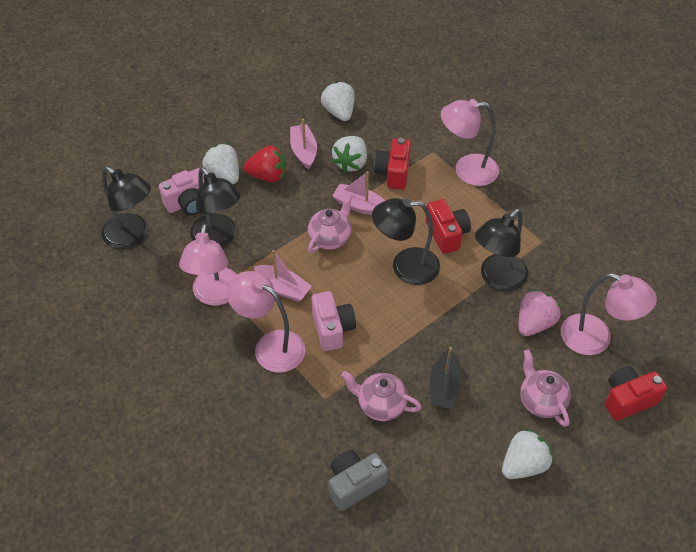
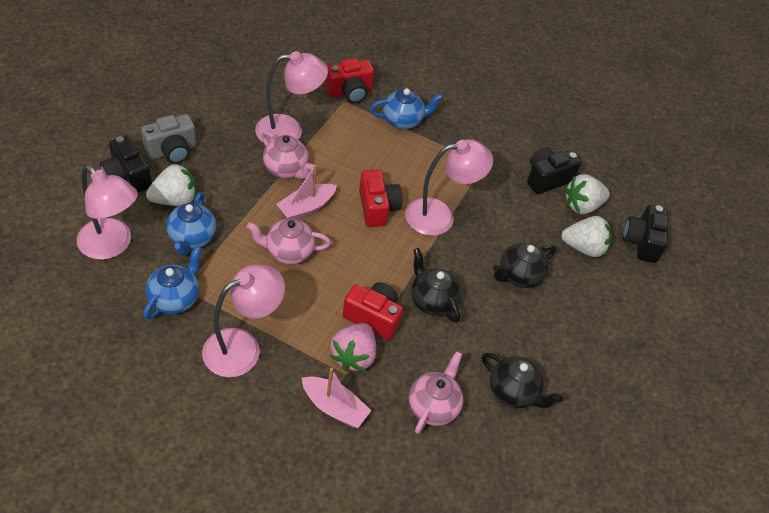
black boat: [430,347,462,409] = 1 -> none = 0
black camera: none = 0 -> [100,135,152,193] [527,147,581,194] [622,205,668,263] = 3
black lamp: [101,166,151,249] [190,167,241,247] [372,198,440,285] [475,209,528,291] = 4 -> none = 0
black teapot: none = 0 -> [411,248,461,323] [482,353,563,409] [493,243,556,288] = 3
blue teapot: none = 0 -> [143,246,201,319] [166,192,217,256] [370,88,443,129] = 3
pink boat: [254,250,312,302] [290,119,317,169] [332,171,385,215] = 3 -> [276,164,337,219] [302,368,372,428] = 2
pink camera: [159,168,204,215] [311,291,356,351] = 2 -> none = 0
red strawberry: [244,146,286,182] = 1 -> none = 0
white strawberry: [202,143,239,184] [321,81,355,121] [332,136,367,172] [502,428,553,479] = 4 -> [146,163,196,206] [561,216,612,257] [565,174,610,214] = 3

